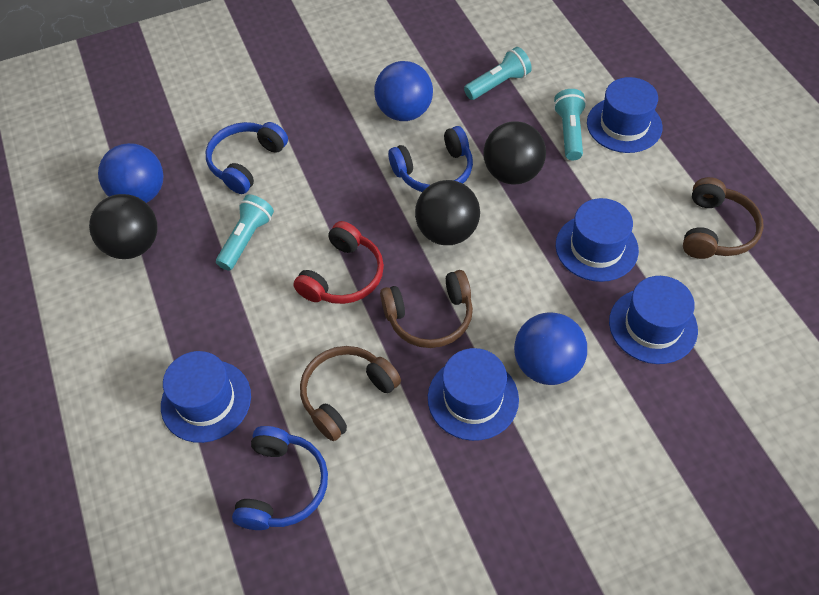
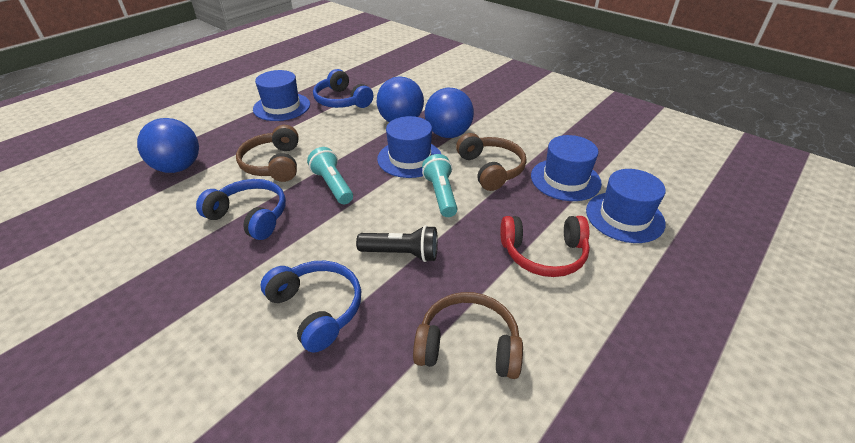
black ball: [89,194,158,259] [415,180,480,245] [483,121,546,184] = 3 -> none = 0
black flashlight: none = 0 -> [356,225,438,262] = 1
blue hat: [161,351,251,443] [428,348,519,441] [556,198,639,282] [587,77,663,153] [609,276,698,364] = 5 -> [253,70,310,121] [377,116,441,178] [531,135,602,201] [586,169,666,243] = 4
turquoise flashlight: [216,194,274,271] [464,47,532,100] [553,89,587,160] = 3 -> [307,147,353,204] [422,154,458,217] = 2

